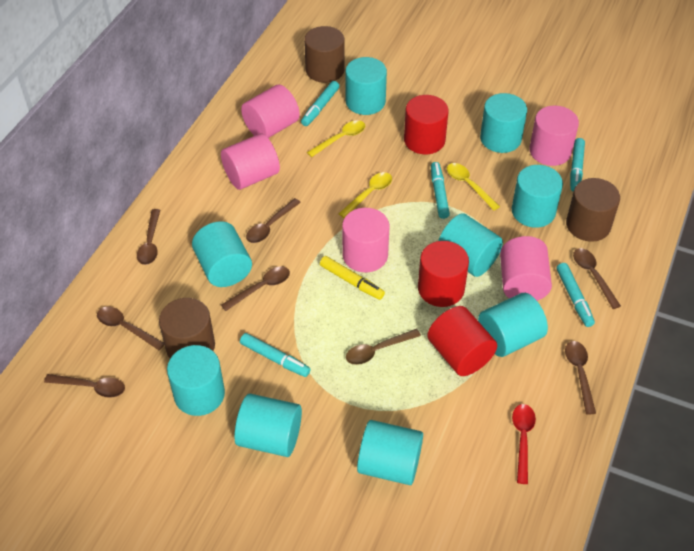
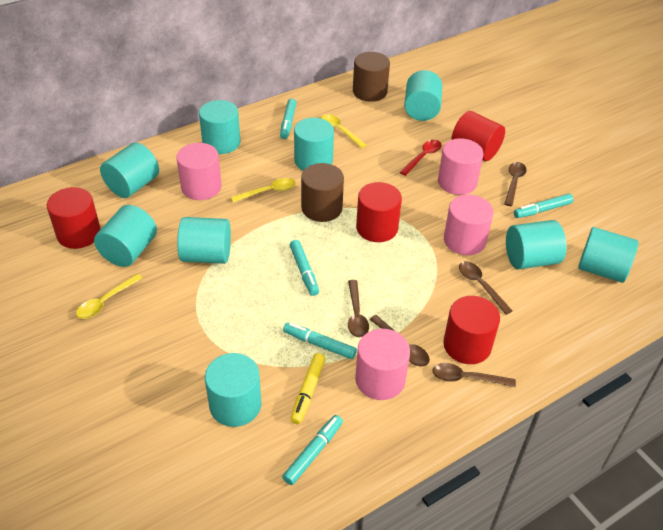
brown cylinder: [159,298,215,358] [304,26,345,83] [566,178,620,242] = 3 -> [301,163,344,222] [353,52,390,102] = 2
brown spoon: [44,374,125,398] [97,307,164,350] [137,209,160,265] [221,266,290,311] [246,198,301,243] [346,329,421,365] [565,341,596,415] [573,248,621,309] = 8 -> [348,280,369,337] [369,315,430,367] [432,363,516,387] [459,261,513,315] [504,162,526,206] = 5
pink cylinder: [221,134,280,190] [241,85,300,138] [342,208,389,272] [500,236,552,301] [529,105,579,166] = 5 -> [176,143,222,200] [355,329,410,400] [438,138,484,195] [444,194,493,255] = 4
red cylinder: [404,95,449,154] [418,241,469,307] [427,306,497,376] = 3 -> [47,187,101,249] [356,182,402,242] [443,296,500,364] [452,111,505,161] = 4

